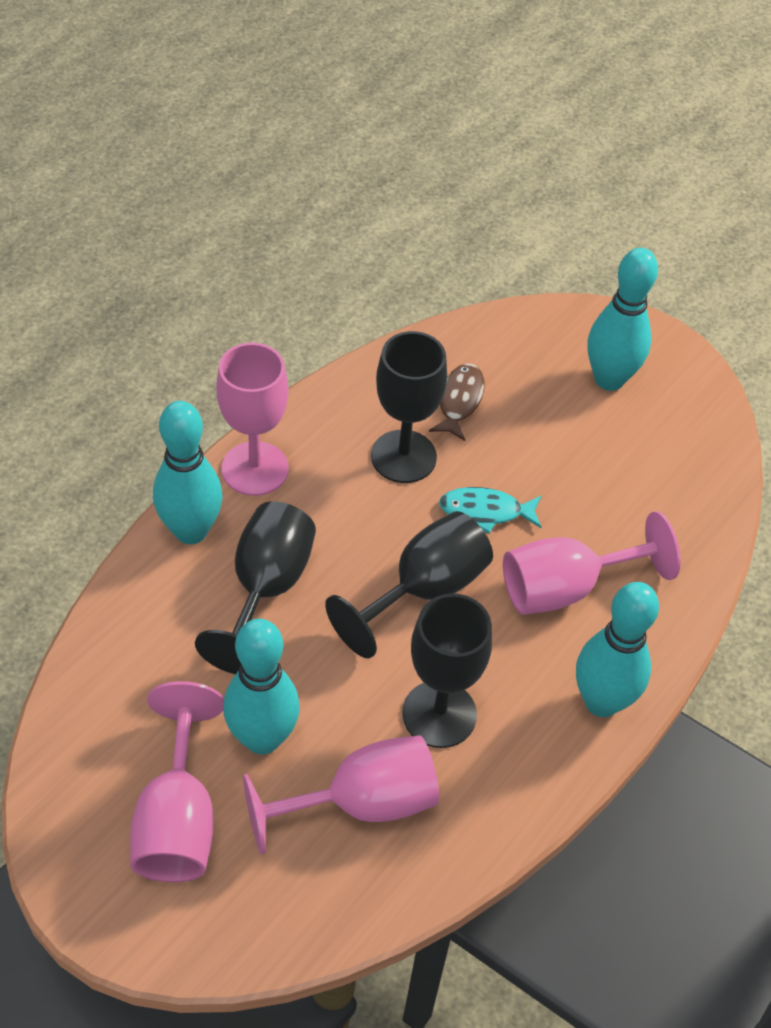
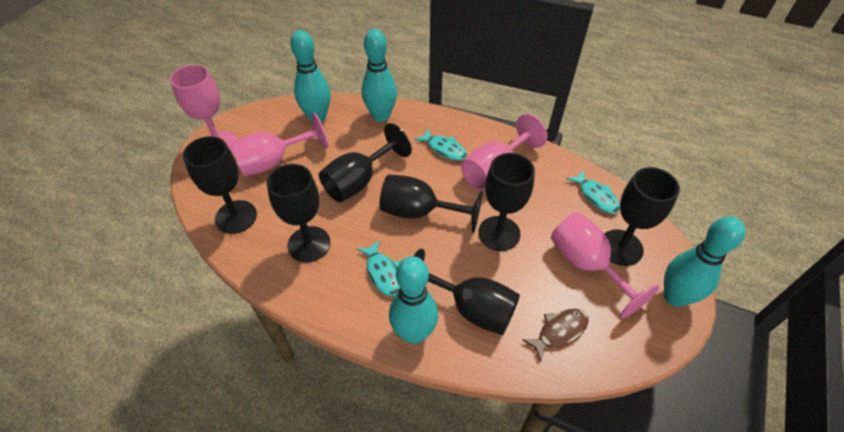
black goblet: [195,501,316,675] [325,511,493,658] [371,331,447,483] [402,593,492,748] = 4 -> [183,136,257,234] [267,164,330,262] [319,123,412,203] [379,174,483,233] [414,249,520,335] [478,153,535,251] [605,167,680,266] = 7
turquoise fish: [439,487,542,534] = 1 -> [357,240,400,296] [415,128,467,161] [566,170,620,214] = 3

